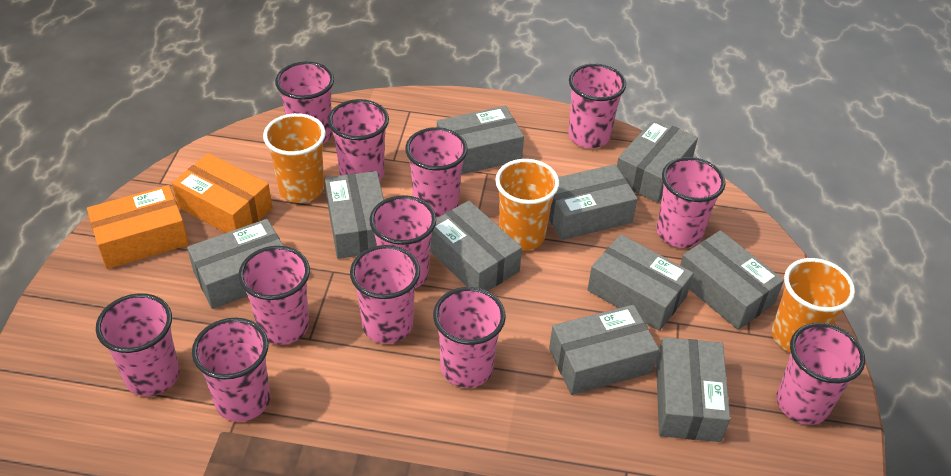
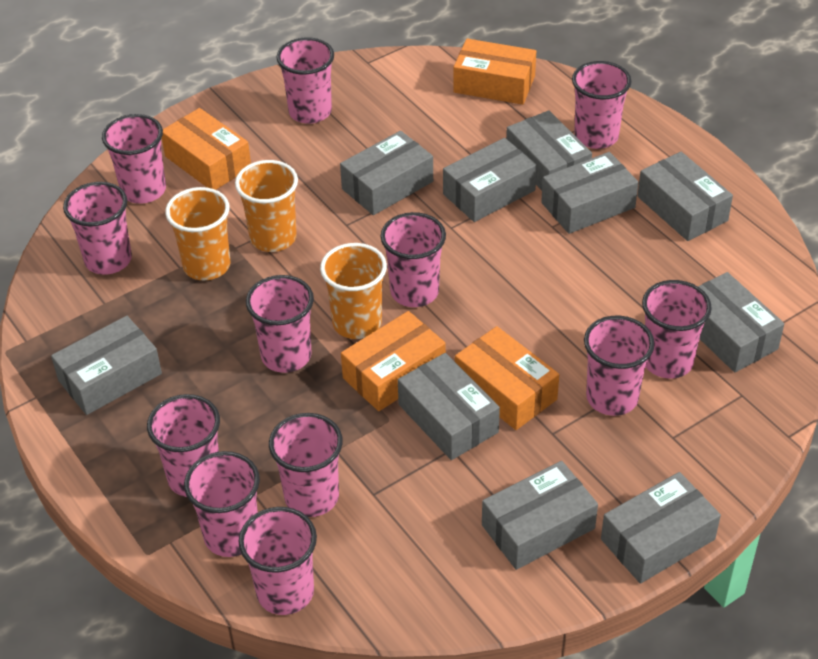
orange box: [87,185,189,269] [172,153,272,233] = 2 -> [162,108,251,190] [341,311,446,411] [453,39,536,105] [455,326,559,430] = 4

